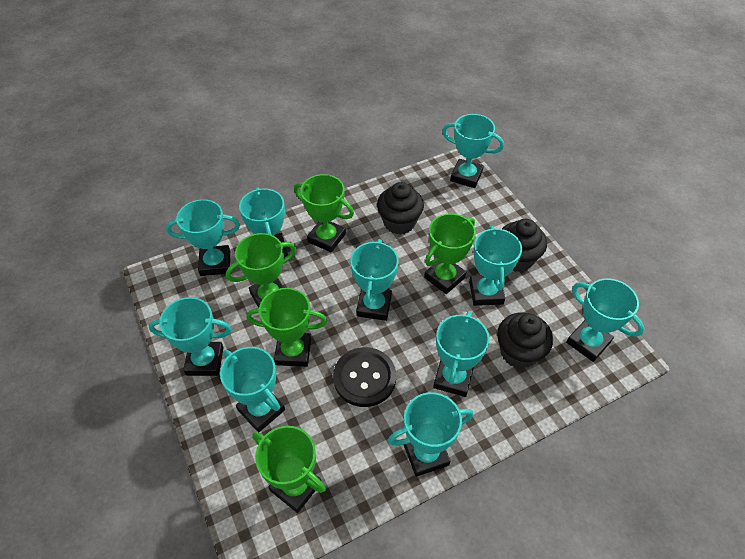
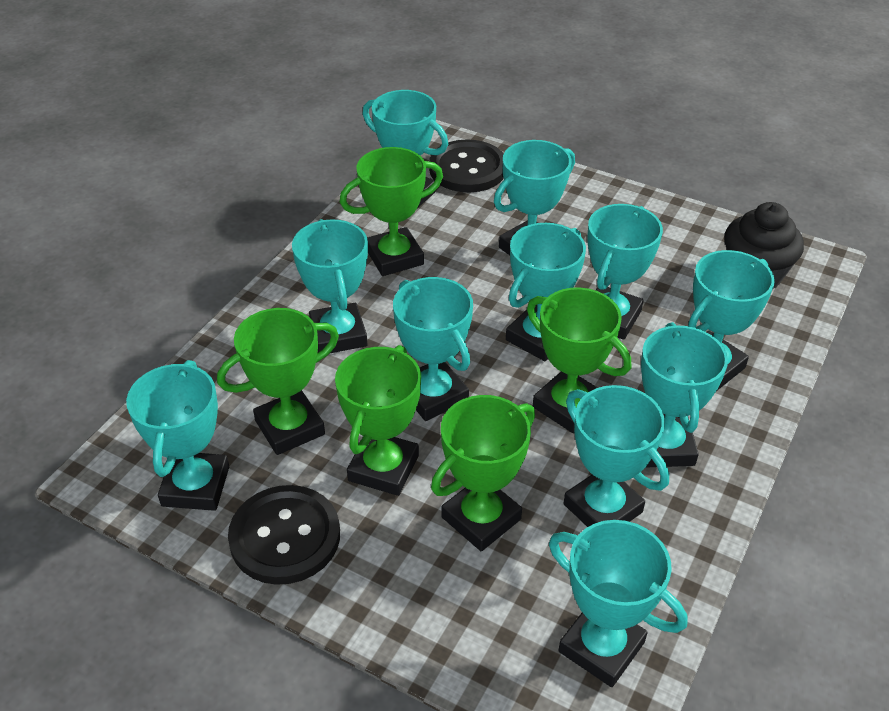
black button: [333,347,396,407] = 1 -> [228,485,340,585] [429,139,504,192] = 2
black cupcake: [377,182,424,235] [497,312,553,369] [502,219,547,272] = 3 -> [724,202,804,288] = 1
turquoise trophy: [149,297,232,376] [166,199,240,276] [220,347,285,432] [239,187,288,258] [350,239,399,321] [388,392,473,477] [433,311,490,397] [442,114,504,188] [469,226,522,306] [566,278,645,362] = 10 -> [126,360,229,511] [292,219,368,353] [363,90,448,207] [393,277,473,421] [494,140,575,255] [506,223,586,361] [549,520,688,687] [564,385,669,527] [587,204,663,340] [641,322,728,468] [688,250,775,390] = 11

